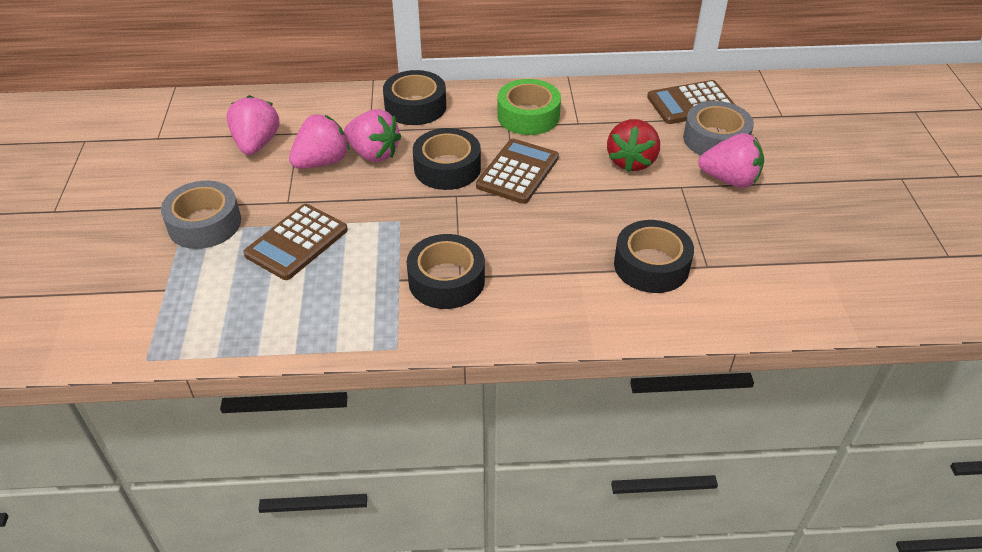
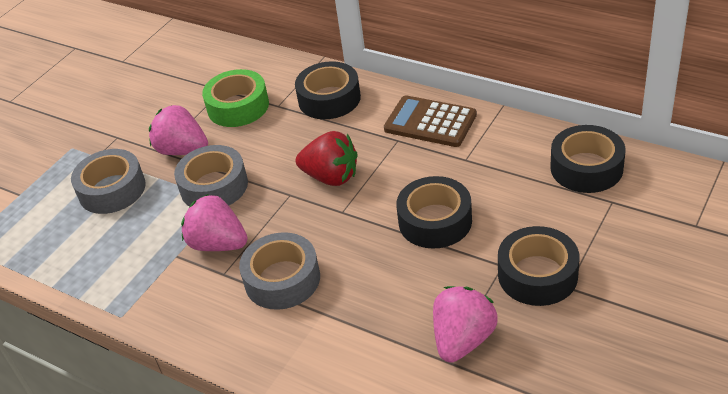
brown calculator: [243,204,348,280] [476,139,559,204] [647,80,735,124] = 3 -> [384,95,477,147] = 1
grey tape: [161,180,241,249] [683,101,754,155] = 2 -> [71,149,146,214] [174,145,248,207] [239,232,320,310] = 3
pink strawberry: [227,95,280,155] [289,114,350,169] [344,109,402,162] [698,133,764,188] = 4 -> [149,105,208,155] [181,194,247,251] [433,286,498,363] = 3

